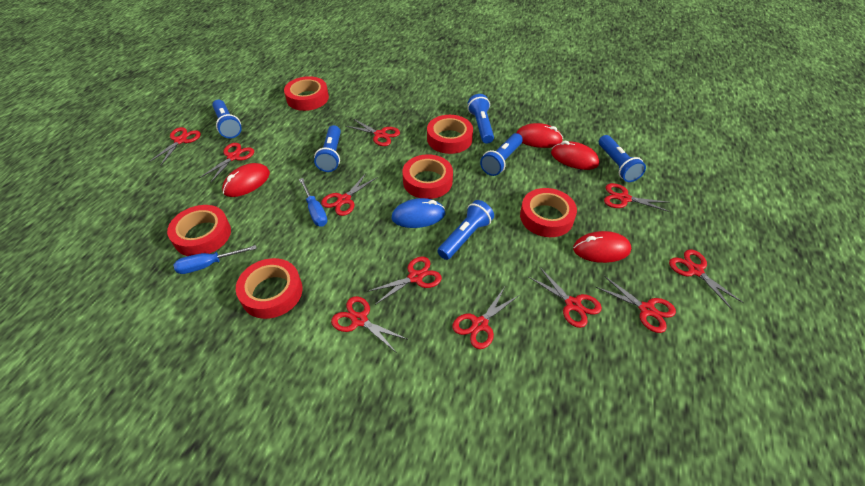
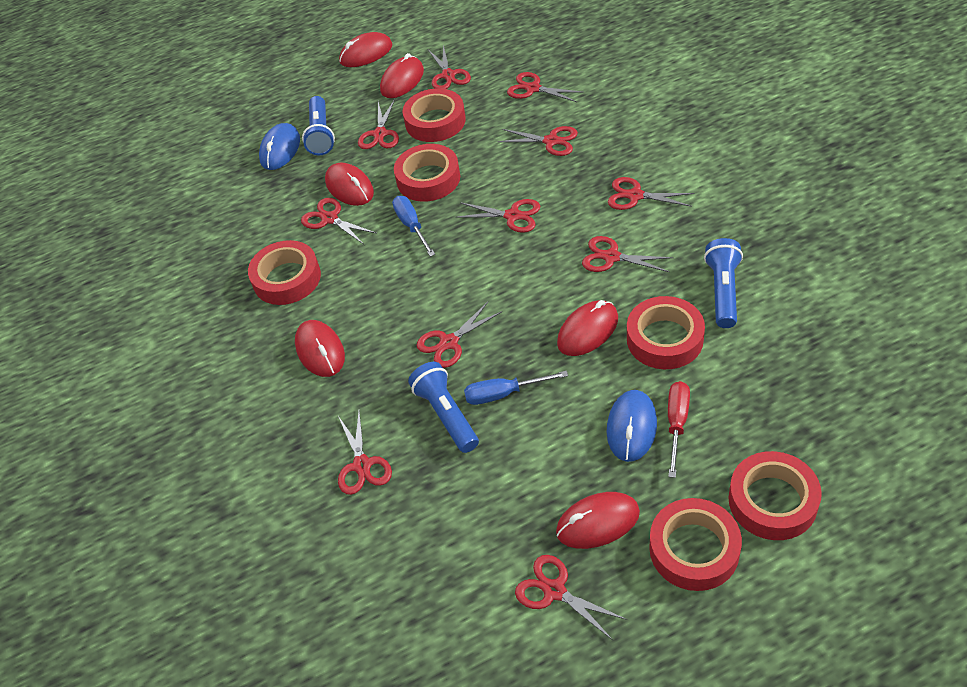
blue flashlight: [212,100,242,138] [314,125,341,172] [437,200,494,260] [468,94,494,144] [480,133,523,176] [599,135,646,182] = 6 -> [302,96,335,155] [408,362,479,453] [704,238,743,328] = 3
blue mouse: [391,198,446,228] = 1 -> [259,123,300,170] [606,390,657,462] = 2
red mouse: [222,163,270,197] [516,123,563,148] [551,141,599,170] [573,231,631,263] = 4 -> [295,320,345,377] [325,163,374,206] [339,32,392,67] [380,53,424,98] [556,492,640,549] [557,300,618,356] = 6
red screwdriver: none = 0 -> [668,381,690,478] = 1

